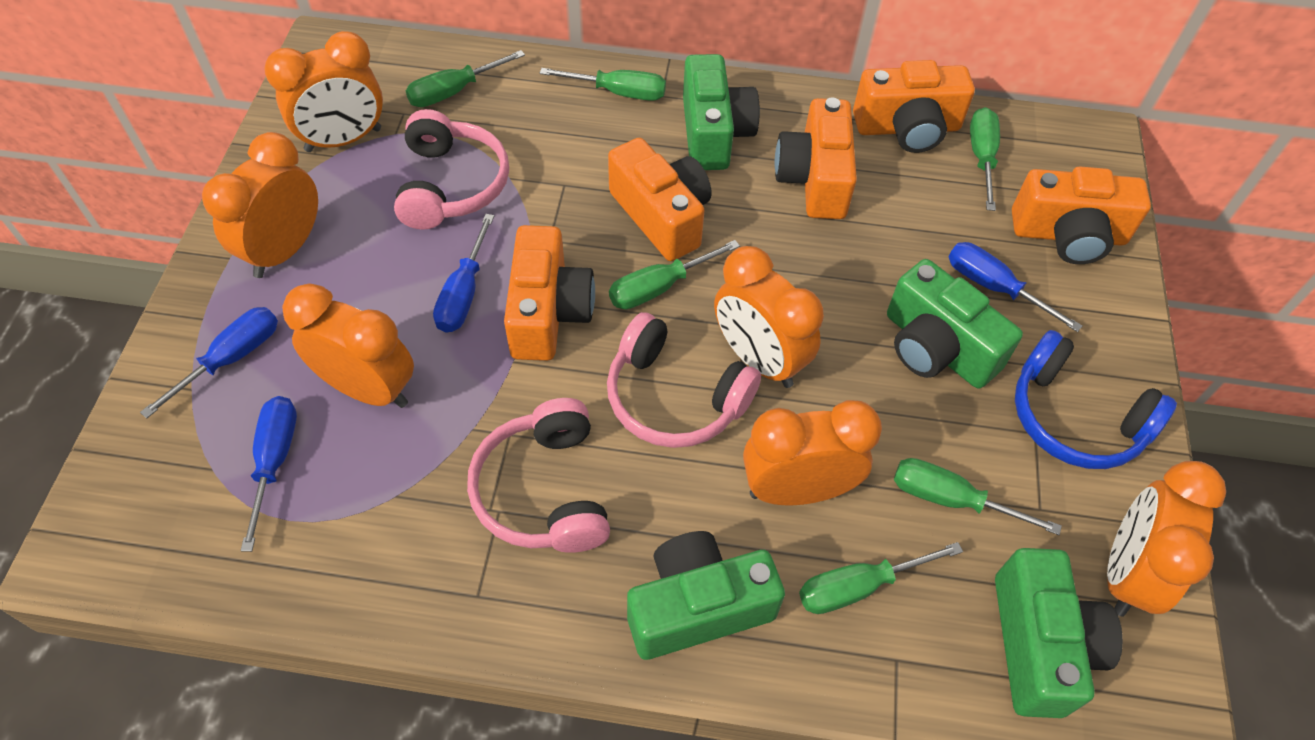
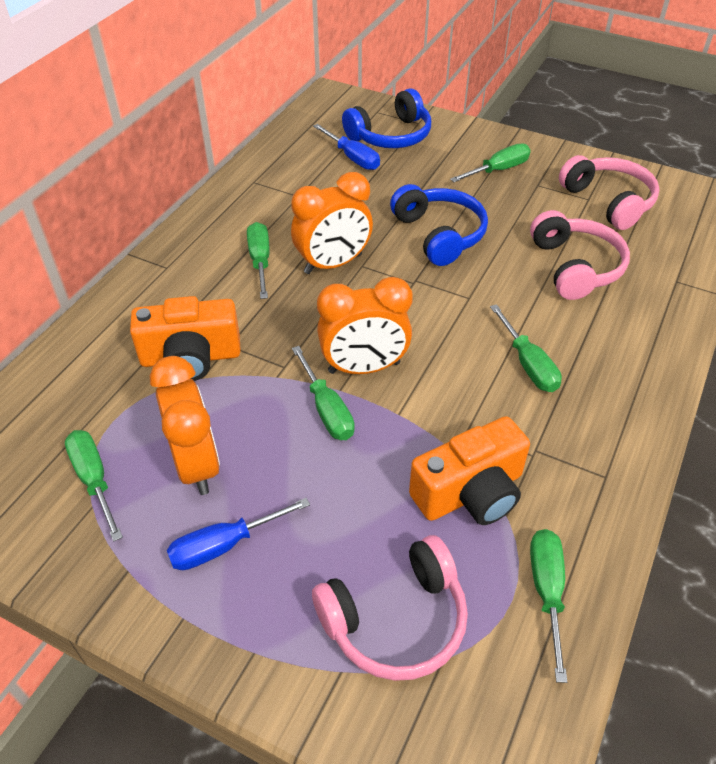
blue headphones: [1015,330,1177,469] = 1 -> [342,88,431,148] [390,184,488,266] = 2
blue screwdriver: [140,307,278,419] [241,396,297,552] [433,214,494,333] [949,242,1082,332] = 4 -> [167,498,310,570] [313,124,380,170] = 2
green camera: [627,531,785,660] [683,54,760,170] [887,259,1023,389] [995,548,1123,718] = 4 -> none = 0
orange camera: [504,225,595,361] [608,138,711,261] [775,98,857,219] [853,60,975,153] [1012,166,1151,264] = 5 -> [130,296,241,381] [409,416,530,525] = 2
orange clock: [202,132,318,278] [264,31,383,152] [282,283,414,408] [714,246,824,388] [743,400,882,505] [1107,461,1226,617] = 6 -> [150,356,220,495] [291,172,373,274] [317,277,413,374] = 3

